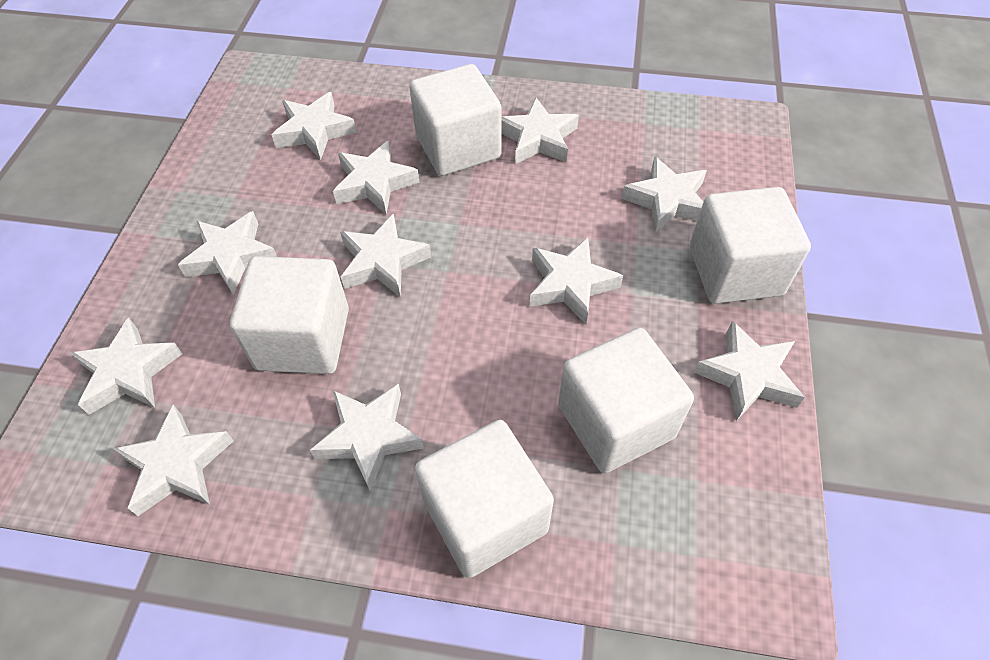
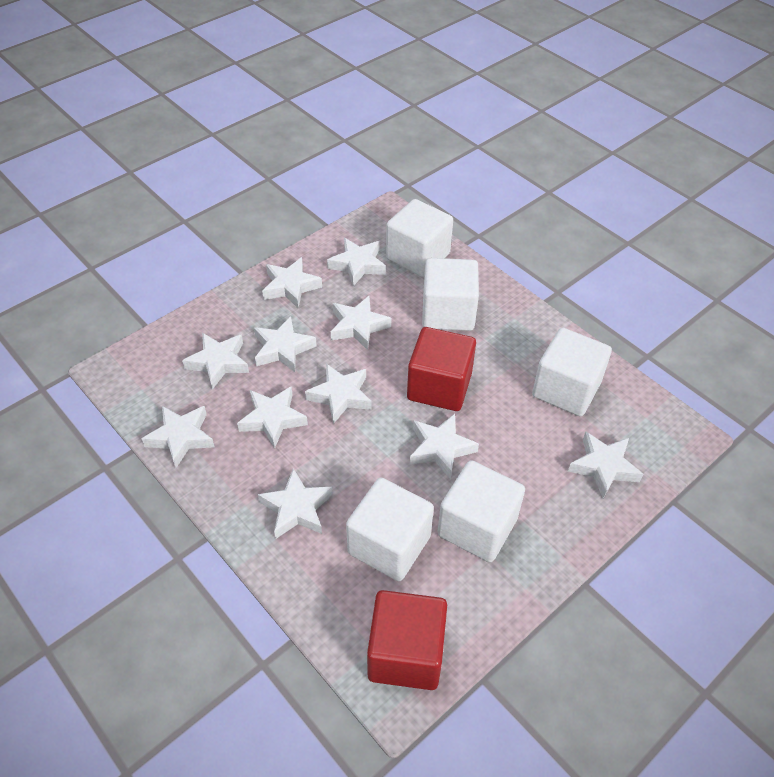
red cube: none = 0 -> [367,590,447,690] [407,327,476,411] = 2

